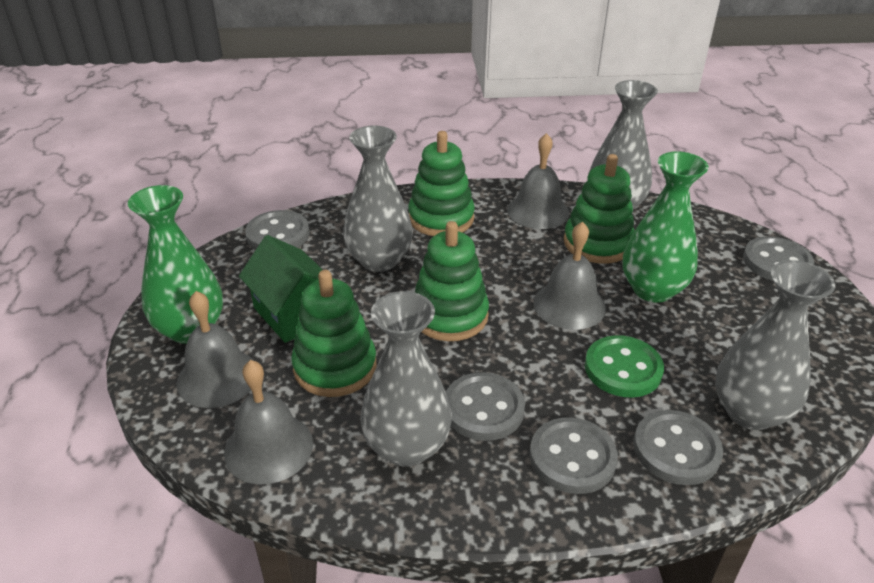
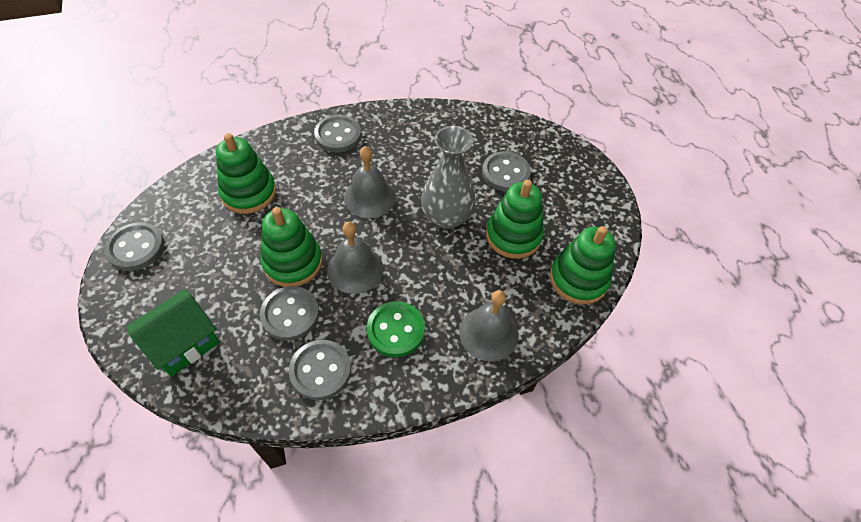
green vase: [128,185,223,344] [622,151,709,303] = 2 -> none = 0
grey bell: [176,291,254,408] [224,360,313,485] [507,133,569,229] [533,222,606,330] = 4 -> [327,222,383,294] [344,146,396,218] [459,290,518,361] = 3
grey vase: [343,125,413,272] [360,291,452,467] [589,80,658,209] [715,260,835,430] = 4 -> [421,126,476,229] = 1

